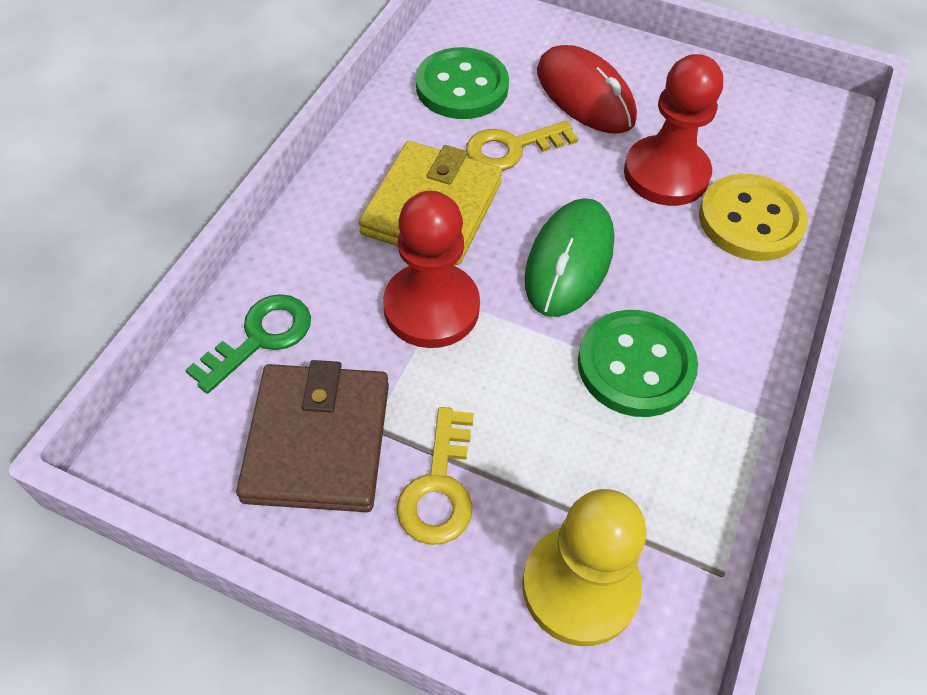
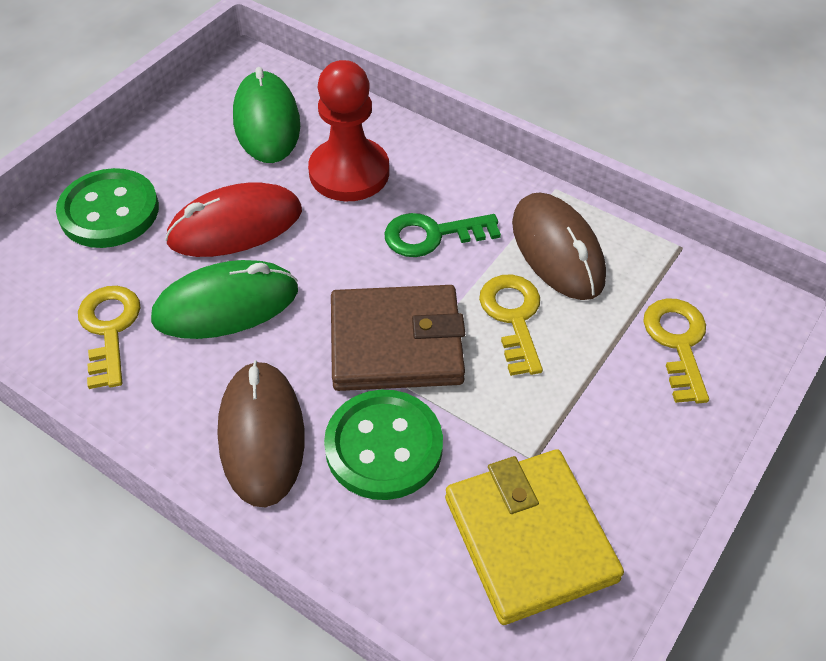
brown mouse: none = 0 -> [217,360,305,508] [512,193,606,300] = 2
green mouse: [525,198,614,317] = 1 -> [151,260,298,339] [233,67,300,163] = 2
red pawn: [383,191,480,348] [624,54,723,206] = 2 -> [308,60,389,201] = 1
yellow button: [699,174,808,261] = 1 -> none = 0
yellow key: [397,407,474,545] [466,121,578,171] = 2 -> [78,286,140,389] [479,275,543,376] [643,298,709,404] = 3
yellow pawn: [522,489,646,646] = 1 -> none = 0

